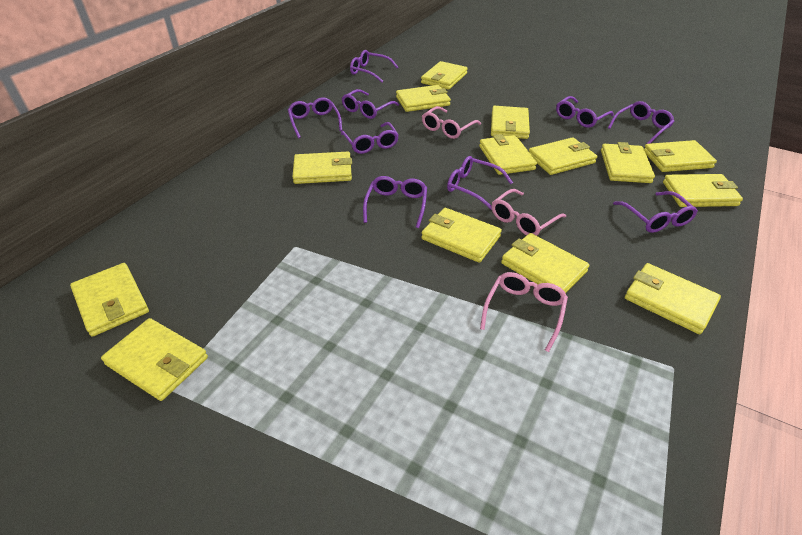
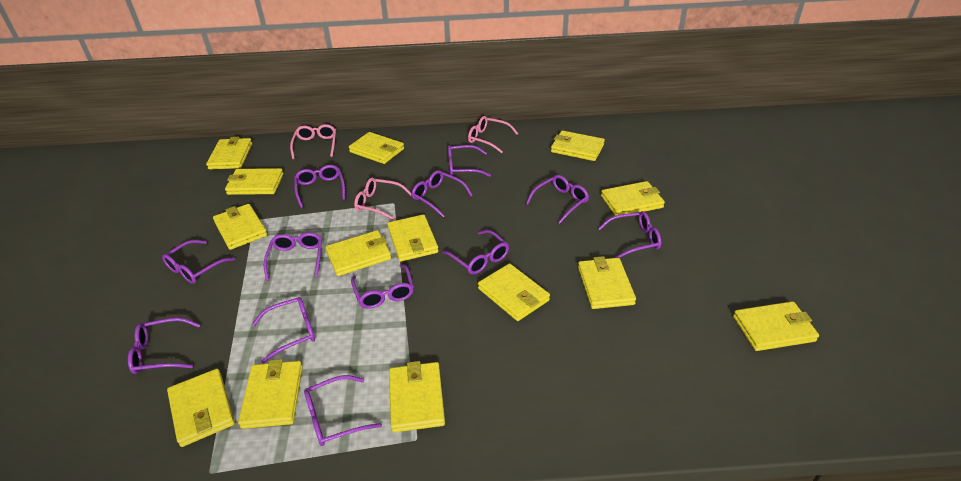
purple glasses: [288,97,342,138] [341,122,399,154] [342,89,399,119] [350,50,398,82] [363,176,427,228] [447,156,513,210] [556,96,614,128] [608,101,675,144] [613,191,698,233] = 9 -> [128,318,200,374] [162,240,235,284] [252,297,315,363] [264,233,322,281] [294,165,345,208] [304,375,382,446] [351,264,414,309] [412,170,473,217] [442,230,509,274] [448,145,491,177] [526,175,589,223] [598,211,661,258] = 12

